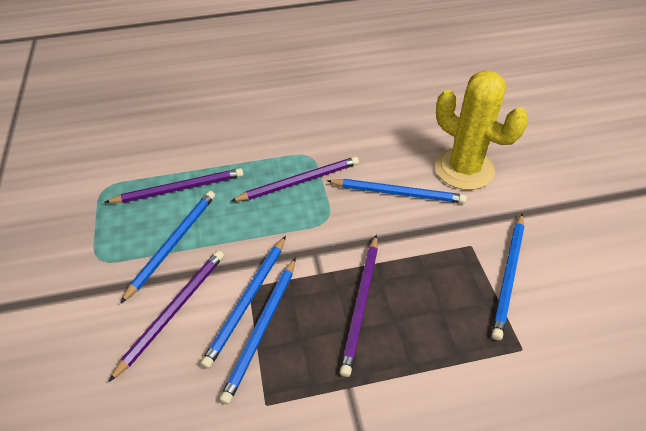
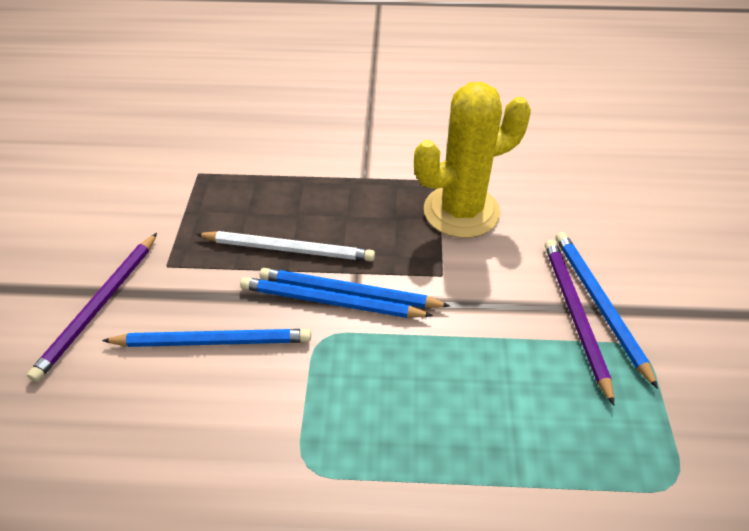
blue pencil: [120,191,215,304] [201,236,286,369] [220,257,296,404] [327,179,467,203] [491,214,524,340] = 5 -> [102,329,311,347] [240,277,433,318] [260,268,450,308] [555,232,658,389] = 4
purple pencil: [104,168,244,203] [109,250,224,382] [231,156,359,201] [340,235,378,377] = 4 -> [27,233,157,382] [545,240,614,406] = 2
white pencil: none = 0 -> [196,231,375,261] = 1

